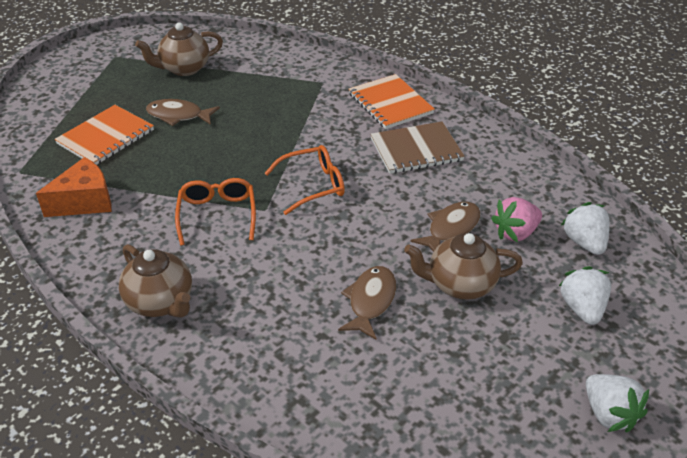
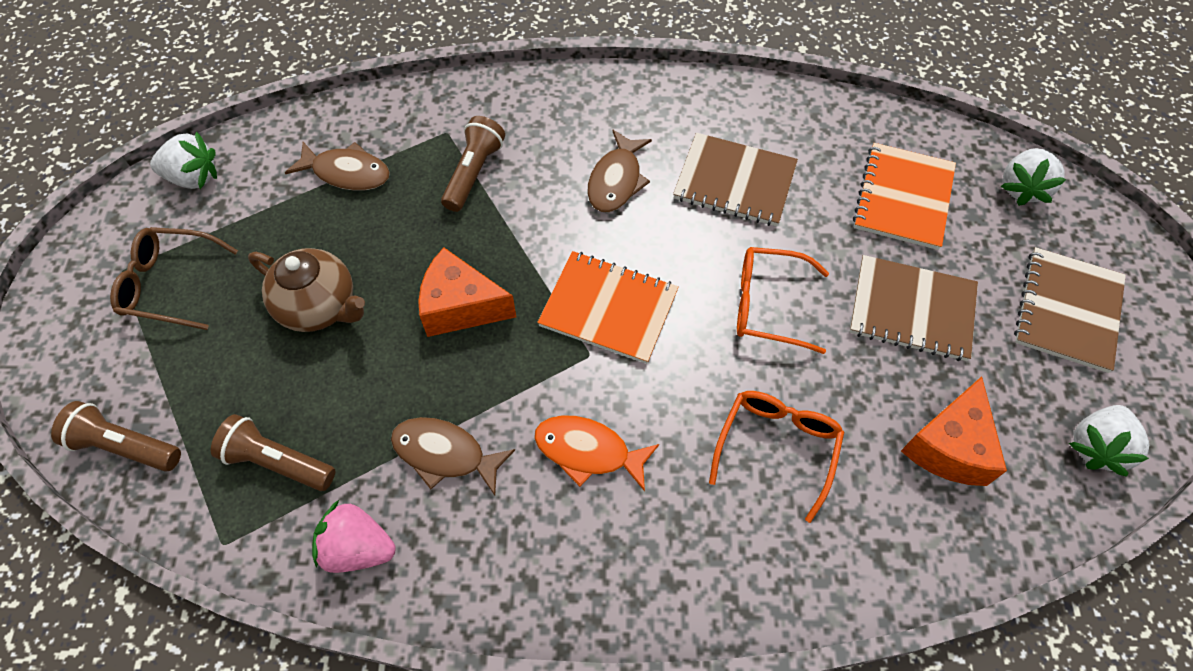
brown flashlight: none = 0 -> [51,401,181,472] [211,414,335,491] [441,116,505,212] = 3
brown glasses: none = 0 -> [110,227,238,330] = 1
brown notebook: [370,122,465,174] = 1 -> [673,133,798,226] [849,255,978,361] [1014,247,1126,373] = 3
brown teapot: [119,244,192,318] [135,22,223,76] [404,233,523,300] = 3 -> [248,248,365,332] = 1
orange cheese: [36,157,112,217] = 1 -> [418,247,516,337] [901,376,1007,486] = 2
orange fish: none = 0 -> [534,415,659,491] = 1

